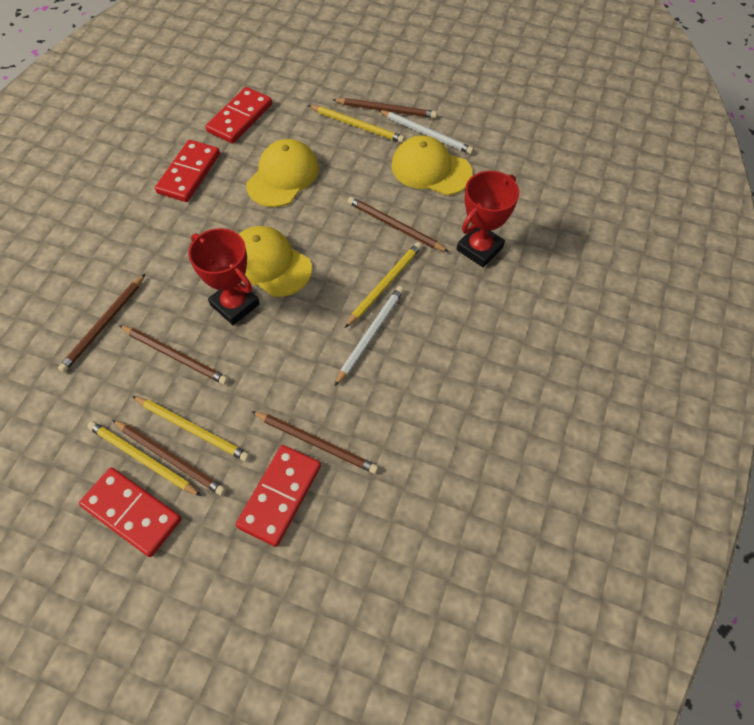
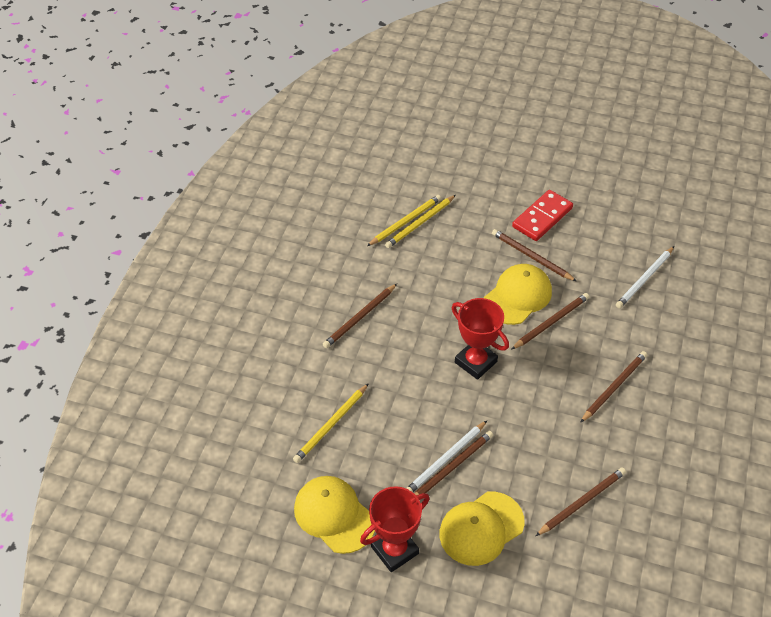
red domino: [79,468,181,557] [155,140,220,202] [205,87,272,144] [236,445,321,547] = 4 -> [512,190,573,241] = 1
yellow pencil: [87,421,201,496] [132,396,250,461] [308,105,405,143] [345,242,422,328] = 4 -> [293,383,369,463] [367,195,441,246] [385,195,456,248] = 3

